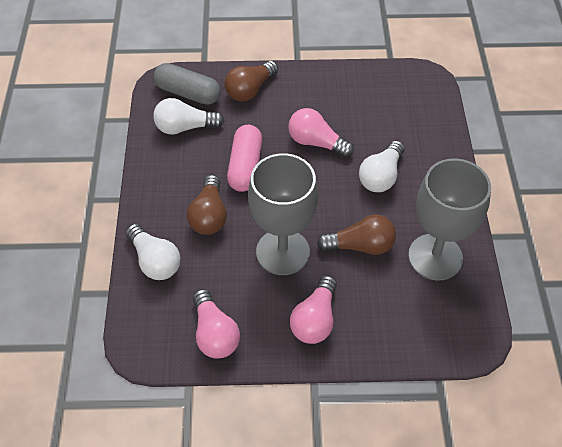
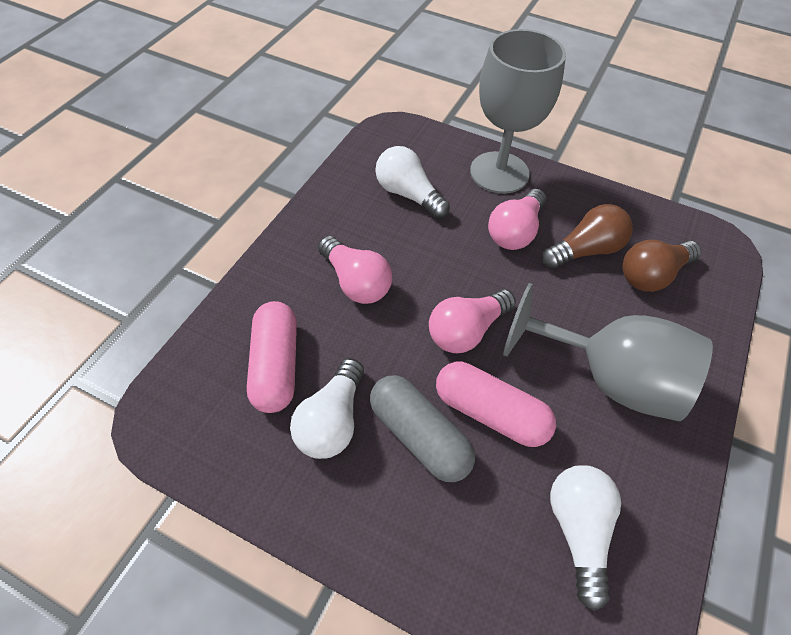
brown light bulb: [187,175,227,235] [224,61,278,102] [317,215,396,255] = 3 -> [542,204,633,269] [623,240,701,292] = 2
pink capsule: [227,125,262,192] = 1 -> [247,301,297,413] [436,362,556,447] = 2

